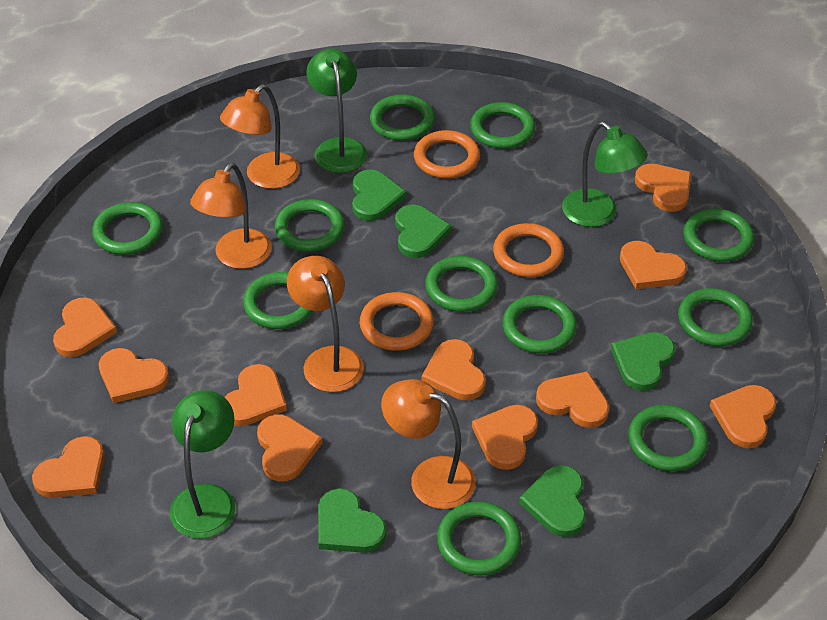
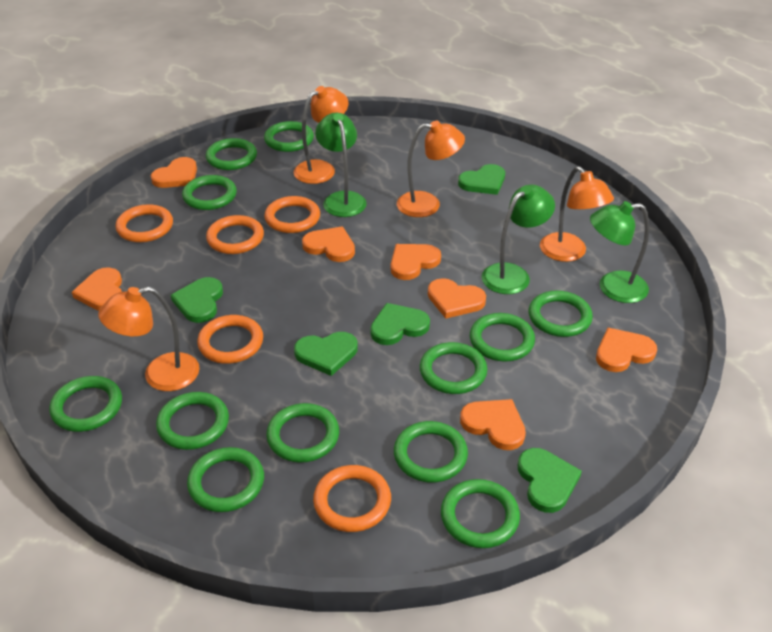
green ring: [92,202,163,255] [243,272,313,329] [275,199,345,252] [370,94,434,141] [425,256,498,312] [437,502,521,575] [470,102,535,149] [502,295,577,354] [628,405,708,471] [678,288,753,346] [683,209,754,262] = 11 -> [49,376,122,432] [156,392,229,450] [182,175,237,210] [187,447,264,512] [206,138,257,170] [264,121,314,152] [266,403,339,463] [394,421,468,483] [420,342,487,394] [441,479,520,548] [470,313,535,362] [529,290,593,337] = 12
orange heart: [32,436,105,498] [53,297,117,357] [99,348,169,403] [225,364,287,426] [257,414,322,482] [422,339,486,401] [472,405,538,470] [536,371,609,428] [620,241,687,289] [635,164,691,212] [710,385,776,448] = 11 -> [72,267,122,311] [151,157,197,188] [302,227,355,262] [391,244,441,280] [428,278,486,318] [460,399,526,450] [596,328,657,372] = 7
orange ring: [360,292,434,351] [414,130,480,178] [493,223,564,277] = 3 -> [116,204,173,242] [197,315,263,364] [206,215,264,254] [264,196,320,233] [313,465,391,532] = 5

